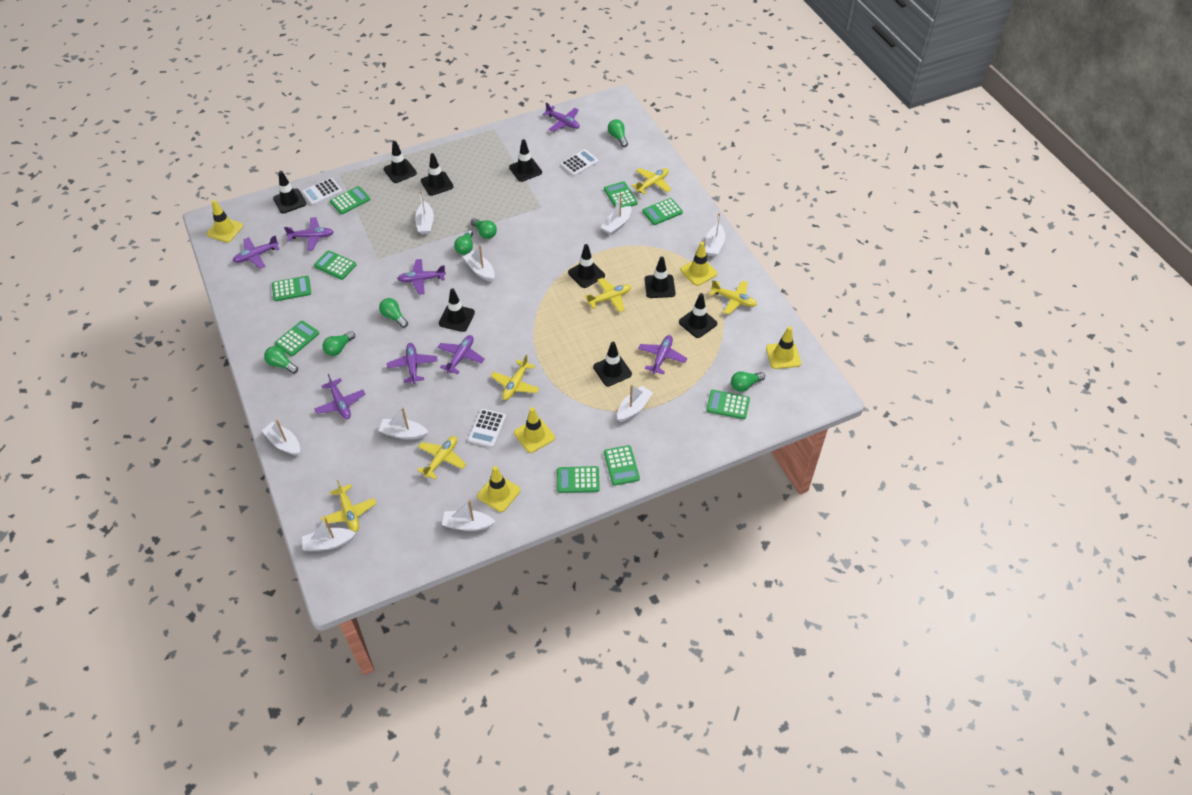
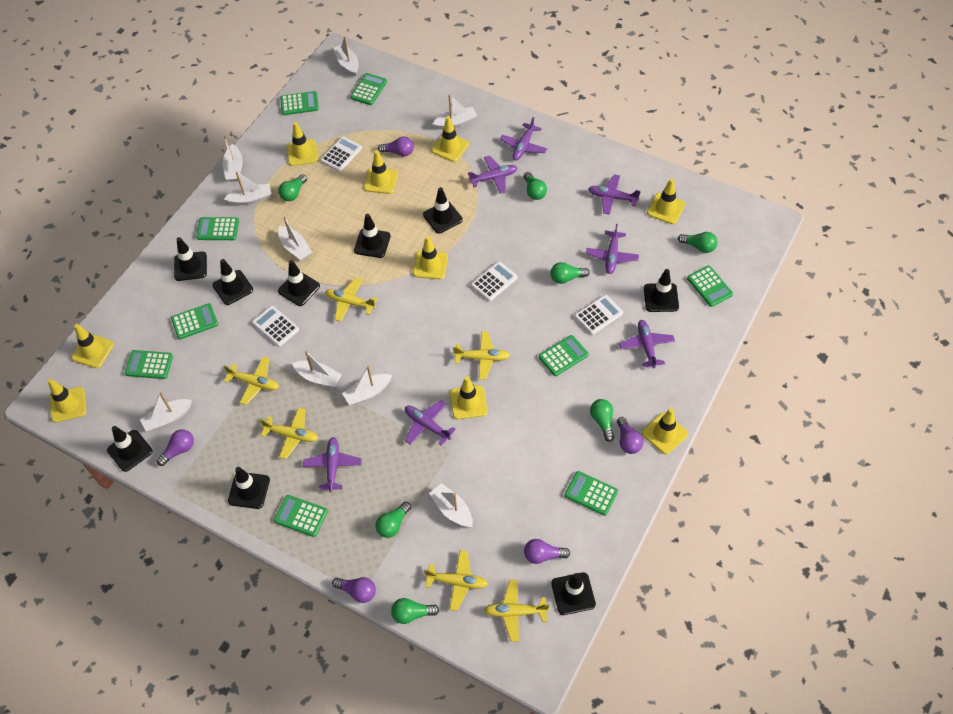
purple light bulb: none = 0 -> [157,429,194,466] [332,577,376,603] [378,136,414,157] [524,539,570,564] [617,417,643,454] = 5
purple plane: [233,235,280,269] [284,217,334,251] [314,374,365,419] [387,343,438,384] [397,259,446,295] [437,335,484,374] [542,102,580,132] [638,335,687,375] = 8 -> [303,437,362,492] [405,400,456,446] [468,155,518,194] [500,117,547,161] [586,224,639,274] [588,174,641,215] [619,320,675,368] = 7
white calculator: [302,178,342,205] [468,409,506,448] [560,149,599,176] = 3 -> [252,306,299,347] [320,136,362,172] [471,261,518,301] [575,295,623,335] = 4
yellow traffic cone: [207,200,243,243] [477,466,520,512] [514,407,555,453] [681,242,718,286] [766,326,801,369] = 5 -> [48,379,86,423] [71,324,114,368] [286,122,319,166] [364,150,398,194] [413,236,448,279] [431,116,469,162] [450,376,488,420] [642,408,688,455] [647,178,685,224] = 9

